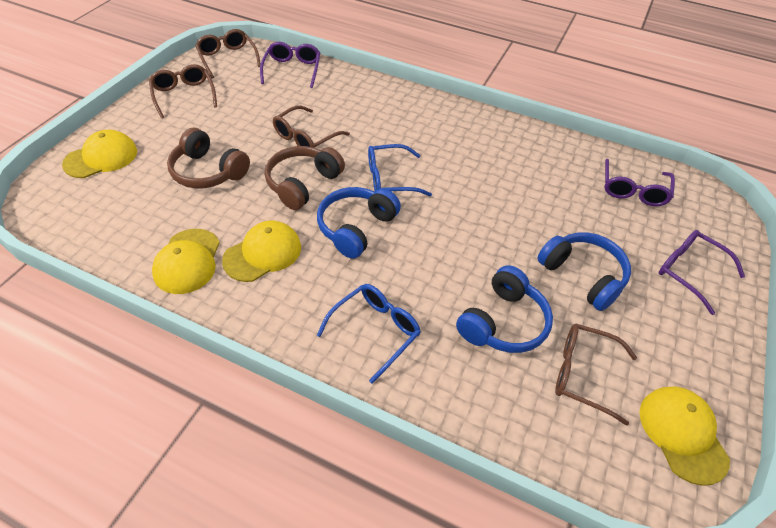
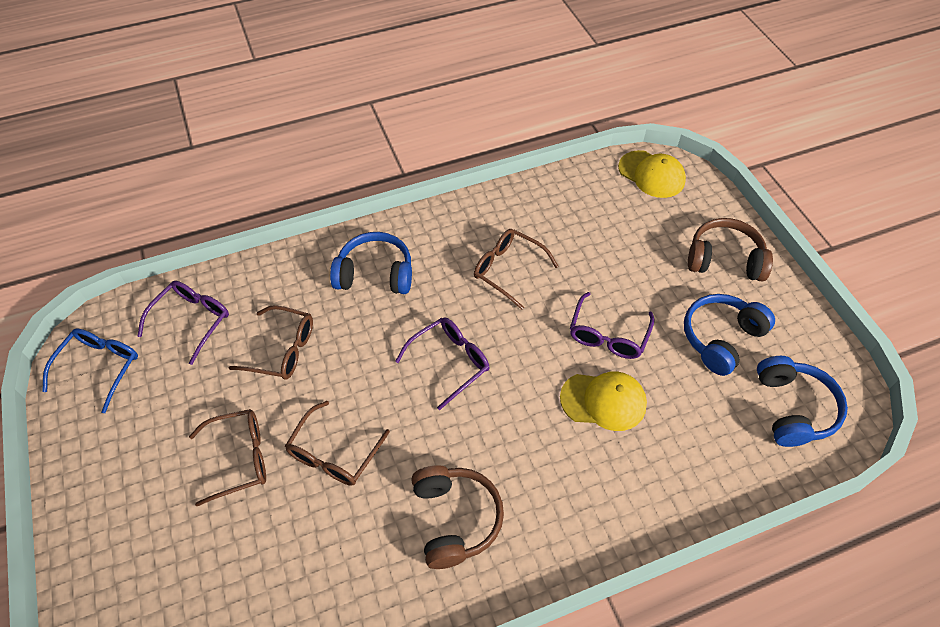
blue glasses: [317,284,421,384] [368,144,432,196] = 2 -> [42,329,138,413] = 1
yellow cap: [62,130,137,178] [152,229,220,294] [222,221,301,282] [640,387,730,486] = 4 -> [560,371,647,431] [618,150,686,198] = 2

